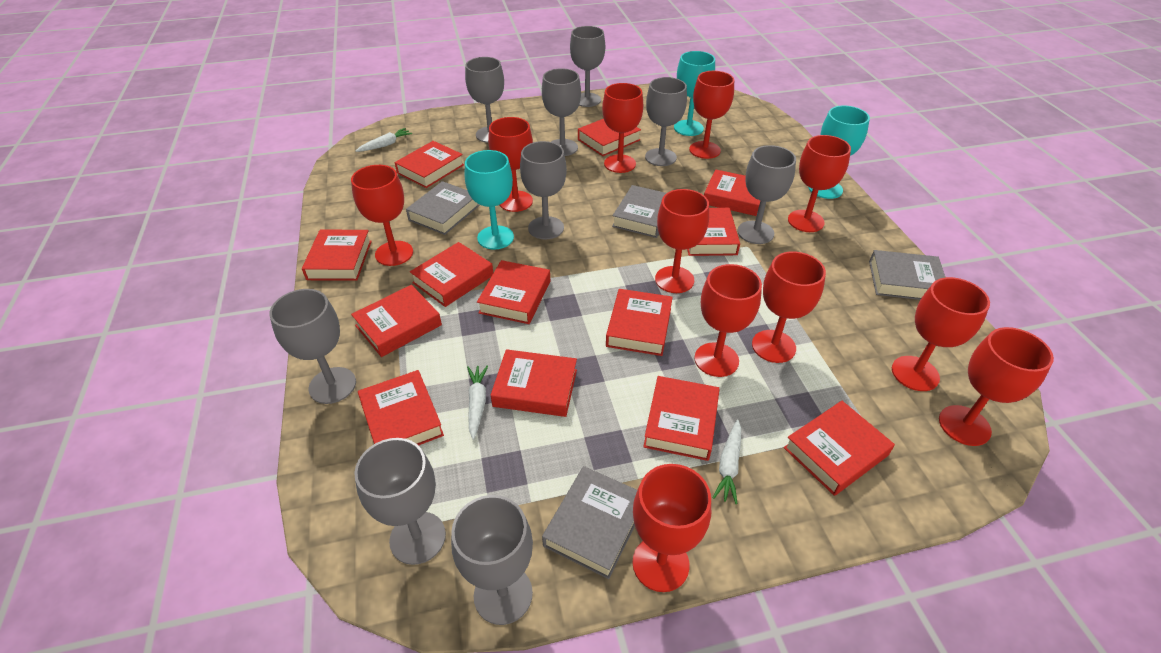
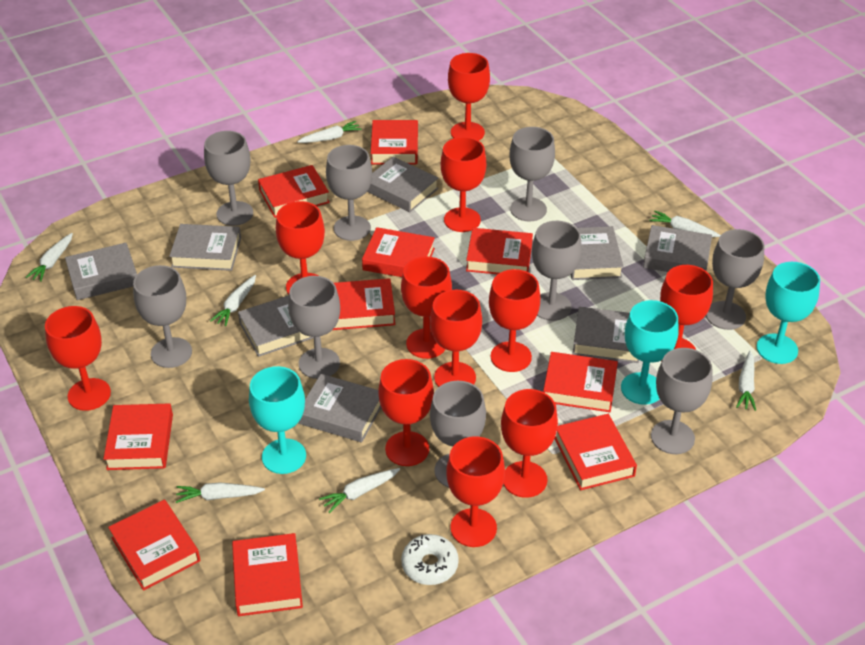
grey book: [406,181,480,235] [542,466,637,579] [612,185,666,238] [869,250,945,300] = 4 -> [65,243,137,300] [169,224,241,271] [238,295,314,357] [298,374,381,442] [367,157,439,212] [571,226,624,280] [573,307,639,363] [643,225,712,272] = 8
red book: [302,230,372,281] [351,285,442,357] [358,370,444,446] [395,141,464,188] [410,242,493,307] [477,260,550,324] [491,349,577,417] [578,119,641,156] [606,289,673,356] [643,376,720,461] [687,208,740,256] [704,170,760,216] [784,401,895,496] = 13 -> [103,403,173,470] [108,500,200,591] [232,533,303,616] [258,165,330,218] [333,278,395,330] [362,227,435,277] [371,120,418,164] [466,228,533,274] [543,352,618,412] [555,414,637,490] = 10
white carrot: [356,128,412,152] [467,365,488,440] [713,420,741,504] = 3 -> [26,233,73,282] [176,482,265,503] [210,275,256,326] [297,121,362,143] [319,468,400,513] [649,211,721,237] [736,351,756,411] = 7
white donut: none = 0 -> [401,534,459,585] = 1

